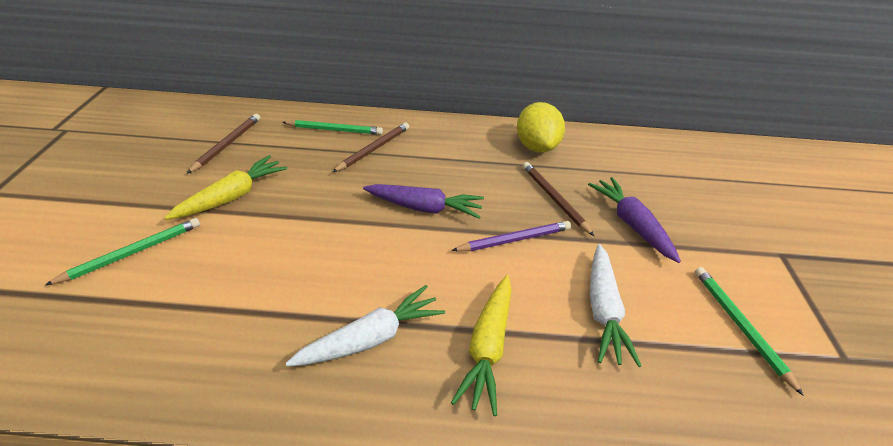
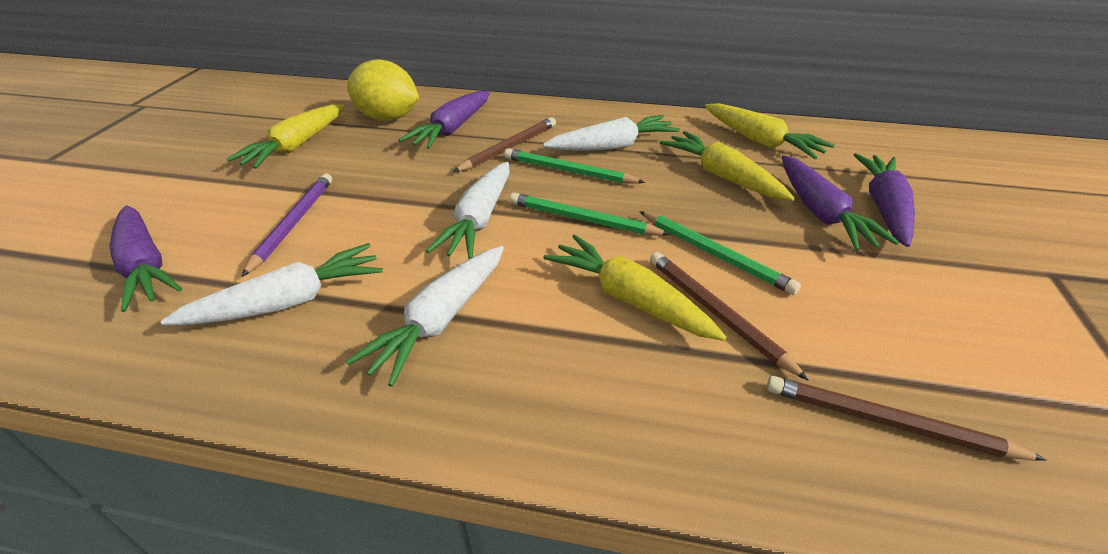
purple carrot: [363,184,484,219] [588,177,681,263] = 2 -> [110,205,182,312] [399,91,490,149] [782,155,899,251] [854,153,915,247] = 4
white carrot: [286,285,445,367] [590,244,641,367] = 2 -> [161,243,383,325] [346,246,504,387] [426,162,510,259] [543,115,680,151] = 4
yellow carrot: [164,155,287,220] [451,275,512,416] = 2 -> [227,104,344,169] [543,235,726,341] [660,131,794,201] [705,103,835,159] = 4

